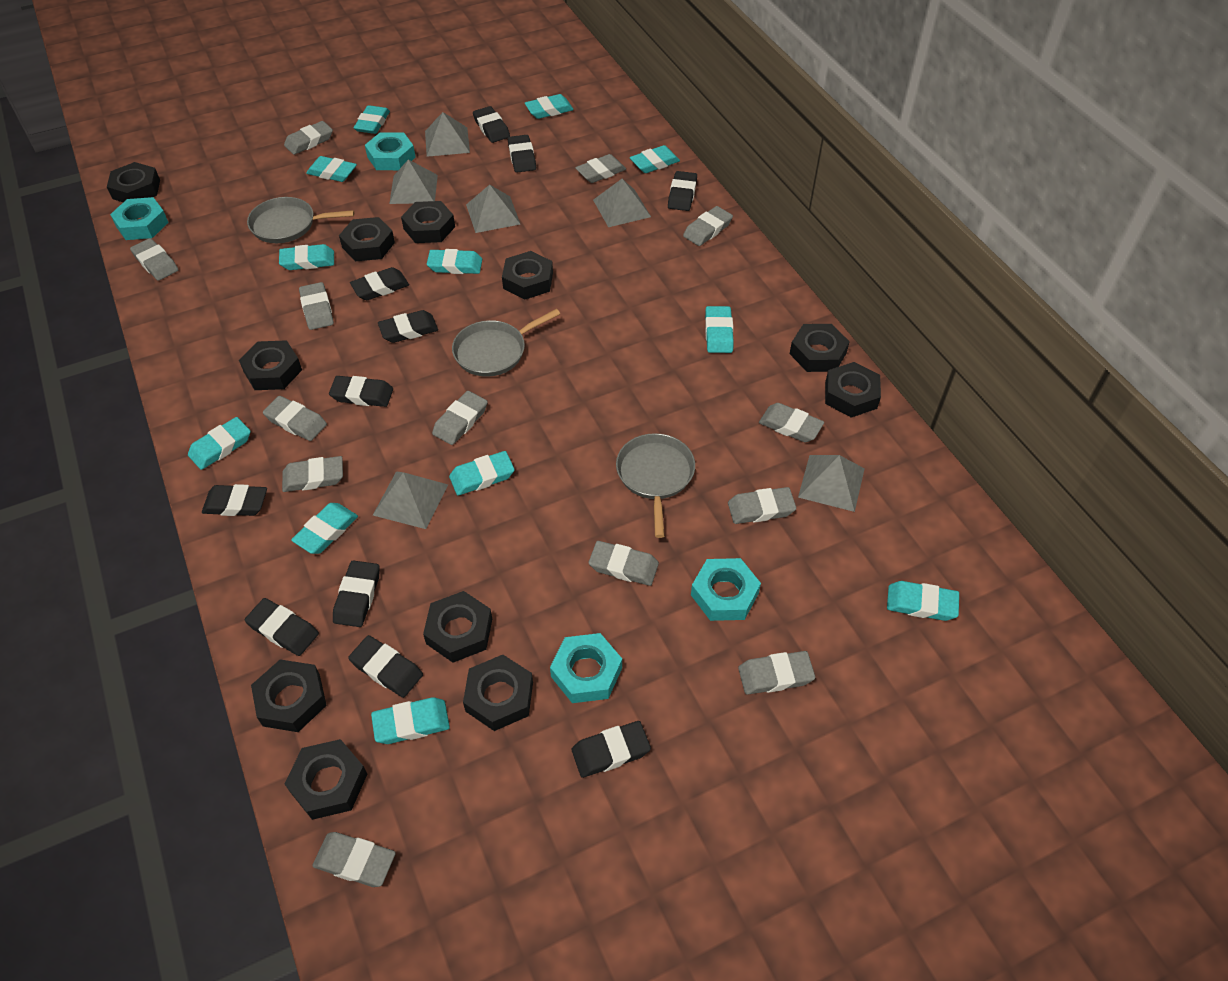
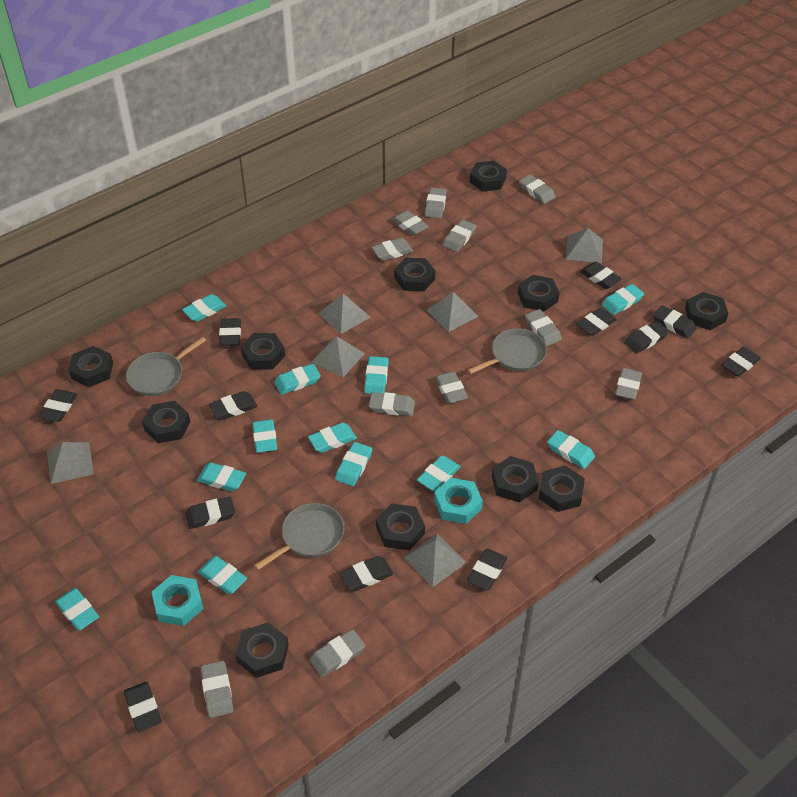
black eraser: [202,484,267,516] [245,598,319,656] [329,376,393,407] [333,560,380,627] [348,635,423,698] [350,267,409,300] [378,310,438,343] [473,106,510,143] [508,135,536,173] [572,721,651,778] [668,171,697,211] = 11 -> [38,389,77,422] [124,681,162,732] [185,496,235,529] [209,391,257,420] [219,318,241,346] [340,556,393,591] [467,549,507,591] [577,308,617,336] [580,262,622,289] [624,321,669,353] [653,305,697,339] [721,347,761,377] = 12
grey eraser: [130,238,179,281] [263,396,327,441] [282,456,343,492] [284,121,333,155] [299,282,334,330] [312,832,396,887] [432,391,488,445] [575,154,626,183] [589,541,659,586] [683,206,733,246] [728,487,796,524] [738,651,815,695] [759,403,824,442] = 13 -> [201,661,233,718] [310,629,365,677] [369,392,415,416] [372,238,413,261] [392,210,429,236] [425,188,447,218] [435,371,468,404] [443,220,476,252] [519,174,555,204] [525,309,562,346] [615,368,642,400] = 11
turquoise nut: [110,197,169,240] [365,132,416,170] [550,633,622,703] [691,558,761,621] = 4 -> [152,575,204,626] [434,478,483,524] = 2

